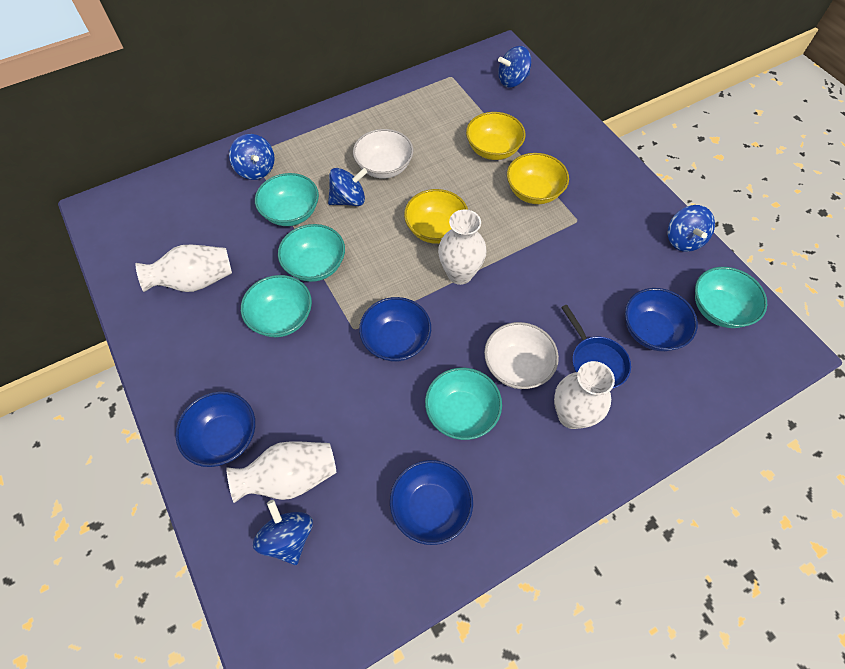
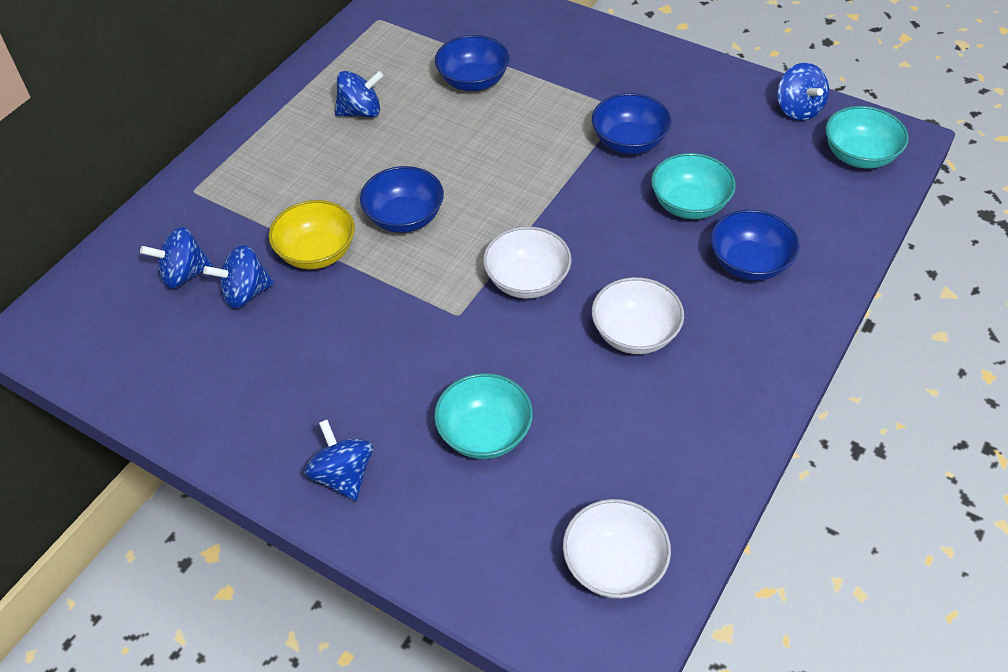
blue pan: [561,305,631,389] = 1 -> none = 0
turquoise bowl: [241,275,312,337] [255,173,319,226] [278,224,345,282] [425,368,502,440] [695,267,767,328] = 5 -> [434,373,533,459] [651,153,736,219] [826,106,909,169] = 3
white bowl: [353,129,413,179] [484,322,559,389] = 2 -> [483,226,572,299] [563,499,671,599] [592,277,684,354] = 3
white vase: [135,245,232,292] [226,441,336,503] [438,209,486,285] [554,361,615,429] = 4 -> none = 0
yellow bowl: [404,189,468,244] [466,112,525,160] [507,153,569,204] = 3 -> [269,200,355,269] = 1

